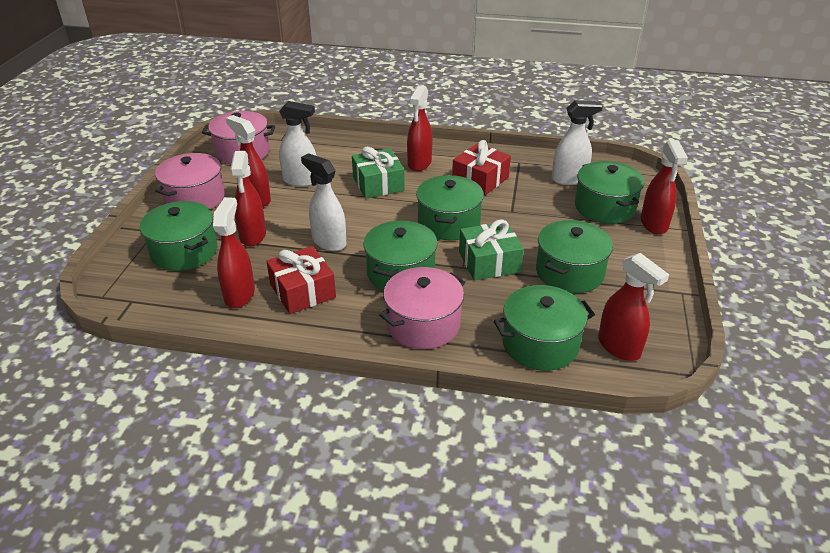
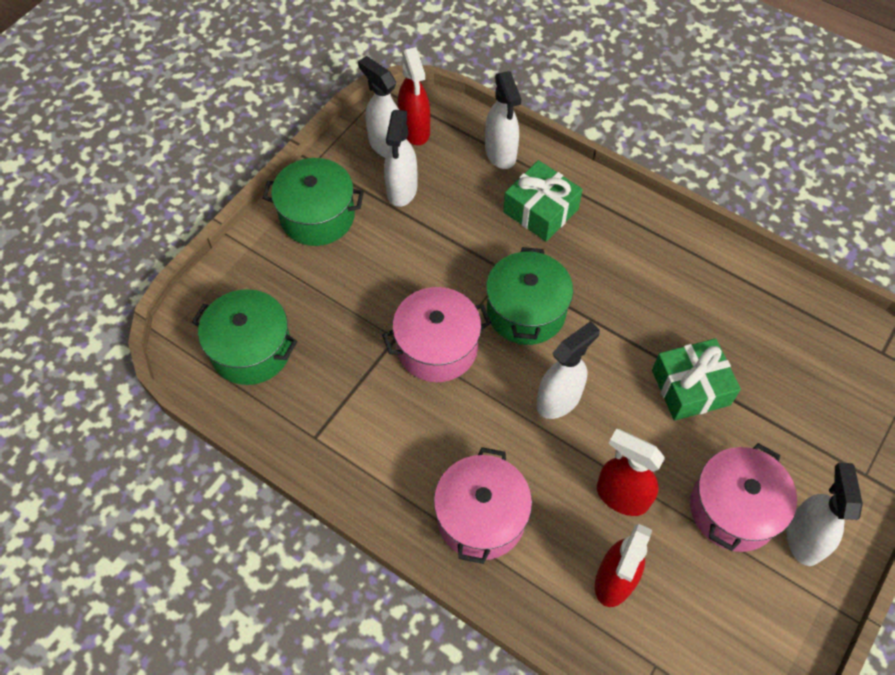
green pot: [140,201,217,271] [363,221,437,291] [416,175,484,240] [494,285,595,371] [536,220,613,293] [575,161,644,224] = 6 -> [192,289,297,385] [262,158,364,246] [486,247,573,345] = 3
red gift: [266,246,336,314] [452,140,511,195] = 2 -> none = 0
red spray bottle: [213,197,255,308] [226,115,271,207] [230,151,266,246] [407,85,433,171] [598,253,669,361] [641,140,688,234] = 6 -> [398,47,430,145] [595,524,652,607] [597,429,665,516] = 3
white spray bottle: [279,101,316,187] [301,153,346,251] [552,100,603,185] = 3 -> [358,56,399,157] [384,110,417,207] [485,71,521,169] [536,321,600,419] [787,463,863,566] = 5

